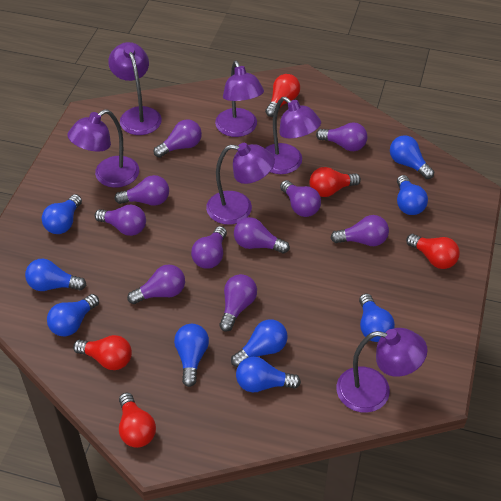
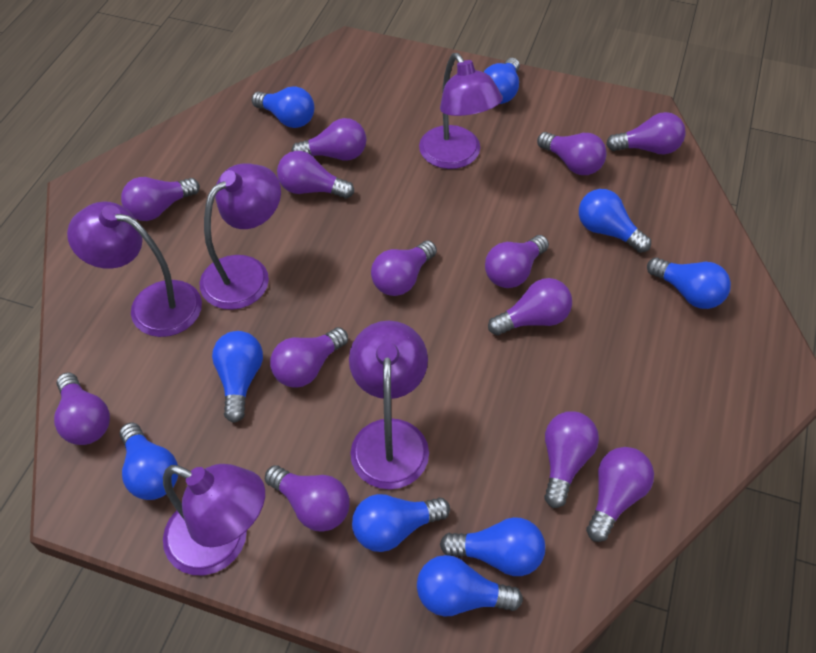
purple lamp: [67,109,139,188] [108,42,162,135] [206,143,275,225] [215,61,264,137] [265,97,321,174] [336,328,427,413] = 6 -> [67,202,202,337] [163,464,265,575] [200,163,281,310] [349,320,429,489] [419,53,503,169] = 5
purple light bulb: [95,205,146,236] [115,175,169,206] [127,265,185,304] [154,119,202,158] [191,226,227,269] [219,274,257,332] [234,217,290,254] [280,180,321,217] [316,122,367,151] [330,215,389,246] = 10 -> [54,373,110,445] [121,177,200,221] [265,465,350,532] [270,327,348,388] [277,151,354,199] [291,118,366,160] [371,241,437,296] [485,235,549,288] [488,278,572,335] [537,132,607,175] [544,411,599,508] [586,447,654,542] [606,112,686,154] = 13
red light bulb: [73,335,132,370] [119,393,156,448] [265,74,300,117] [309,167,361,197] [406,234,460,269] = 5 -> none = 0

